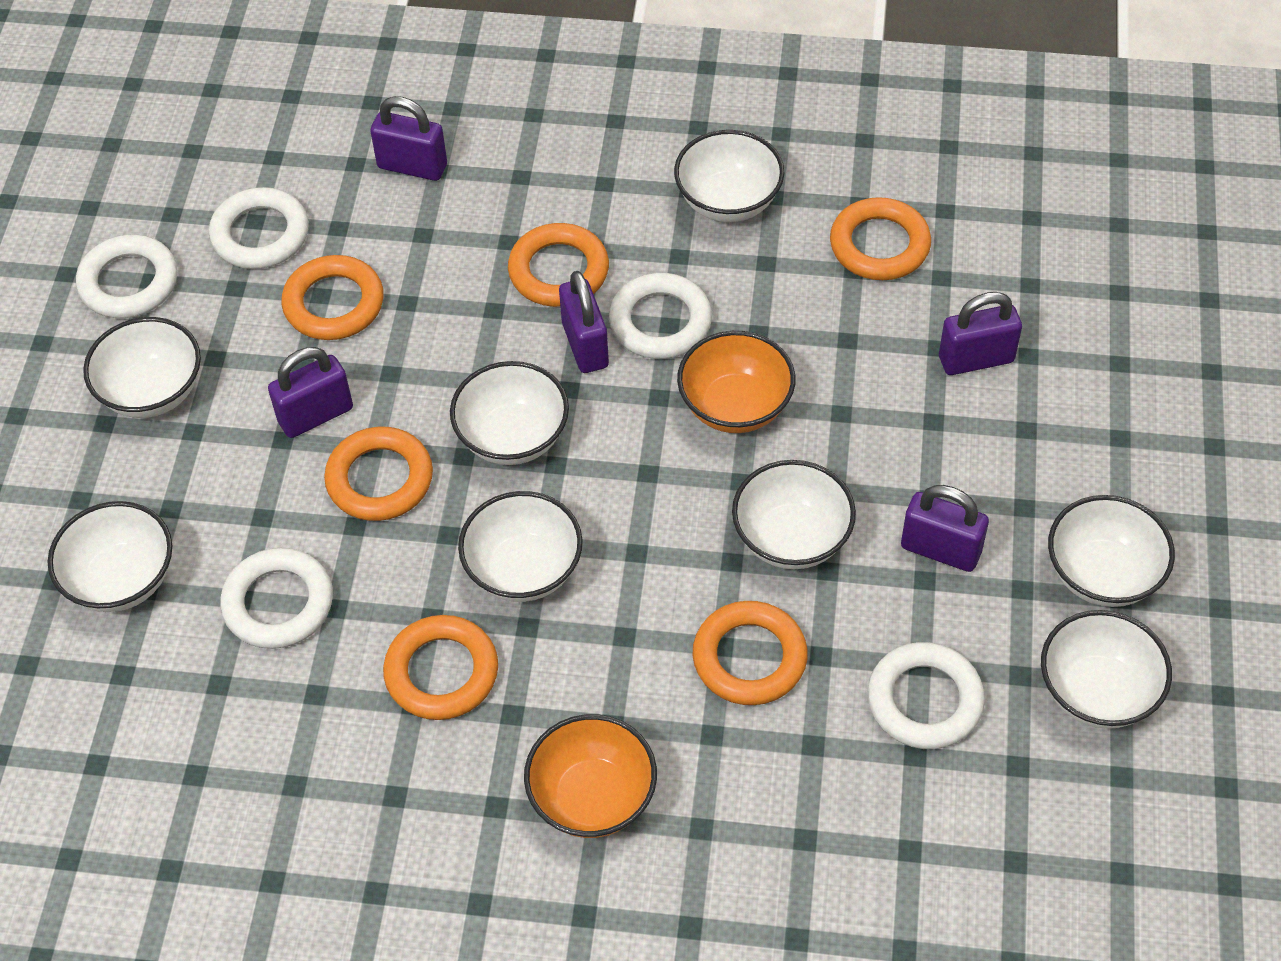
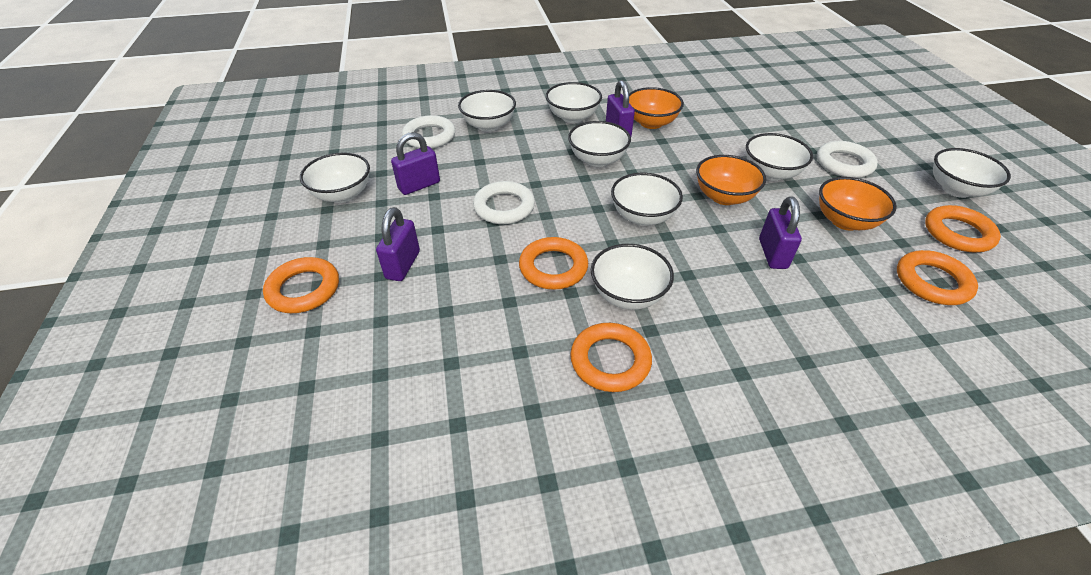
orange bowl: [524,714,657,838] [677,331,795,433] = 2 -> [629,87,684,129] [696,155,766,205] [819,177,897,231] = 3
orange ring: [282,255,384,340] [324,427,433,521] [383,615,498,720] [508,223,609,307] [693,601,808,705] [830,197,931,280] = 6 -> [263,257,339,313] [519,237,588,290] [570,323,652,392] [897,250,978,305] [925,205,1001,252] = 5
purple padlock: [268,347,353,438] [370,96,447,181] [559,271,609,373] [901,485,989,572] [939,292,1022,375] = 5 -> [376,207,420,281] [391,132,440,195] [606,80,635,136] [759,196,802,269] = 4
white ring: [76,235,178,318] [209,187,309,269] [220,548,333,649] [609,273,712,359] [867,642,985,749] = 5 -> [402,115,455,149] [473,181,535,224] [817,141,878,178] = 3

